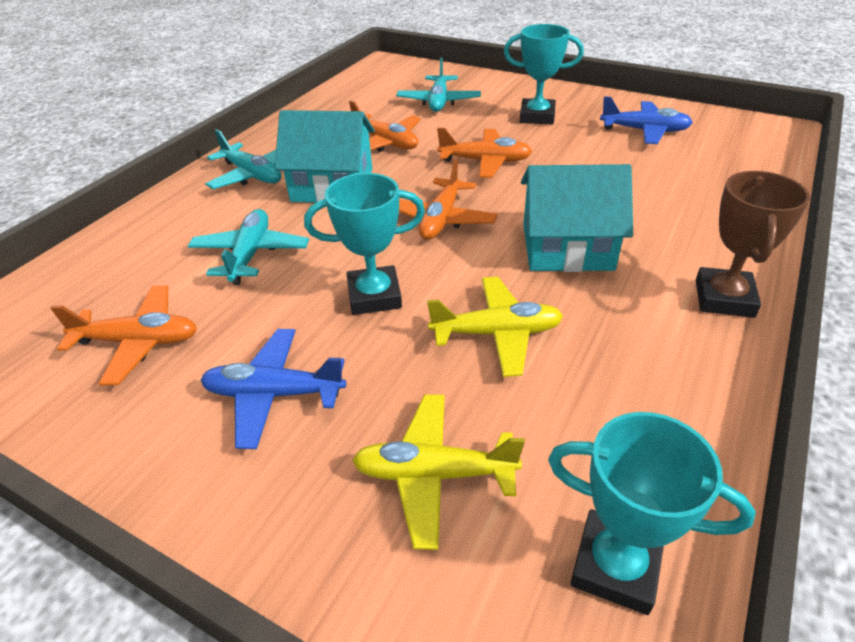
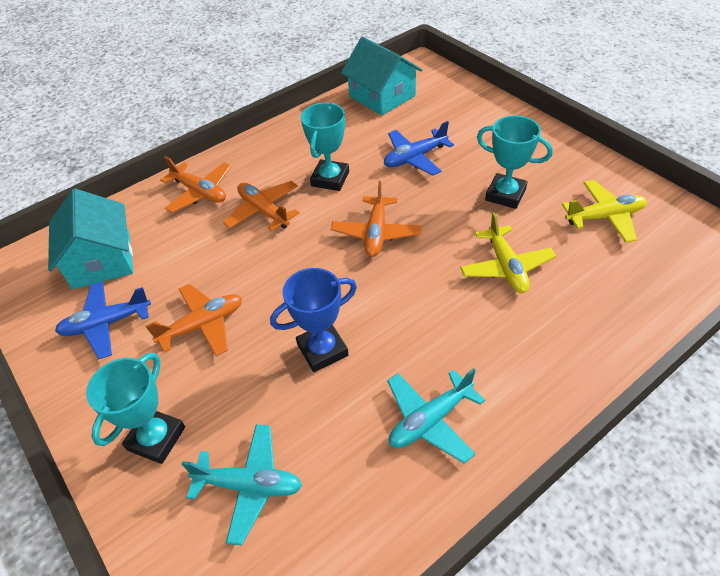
blue trophy: none = 0 -> [270,268,357,372] = 1
brown trophy: [696,171,810,318] = 1 -> none = 0
turquoise plane: [188,209,309,285] [205,129,282,189] [396,58,481,112] = 3 -> [182,424,302,546] [387,368,485,464] = 2

